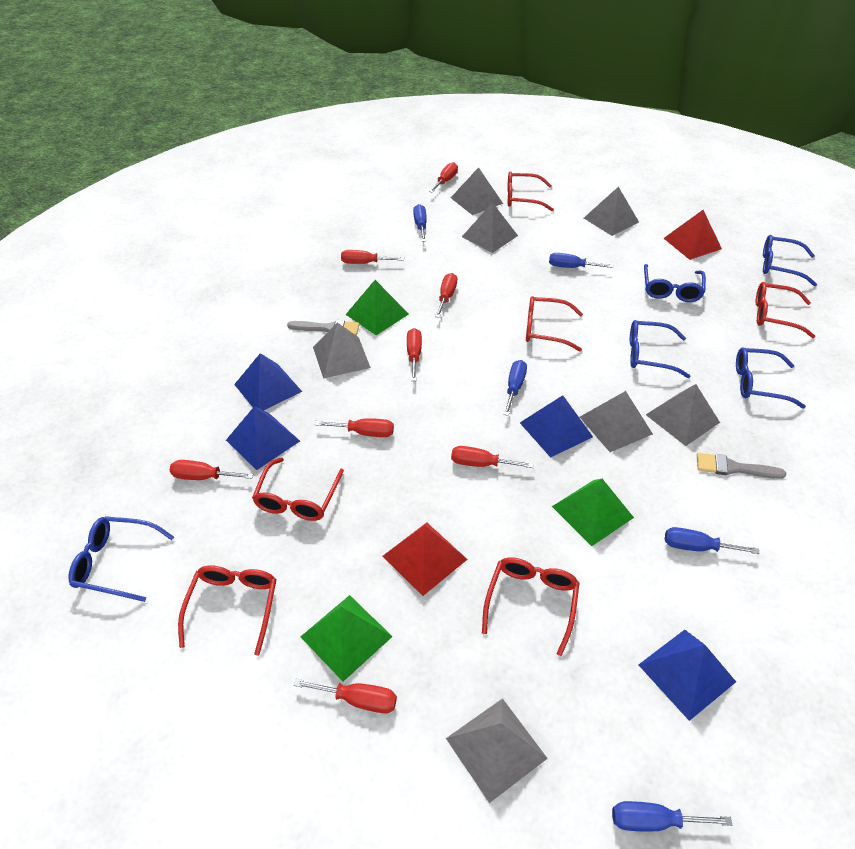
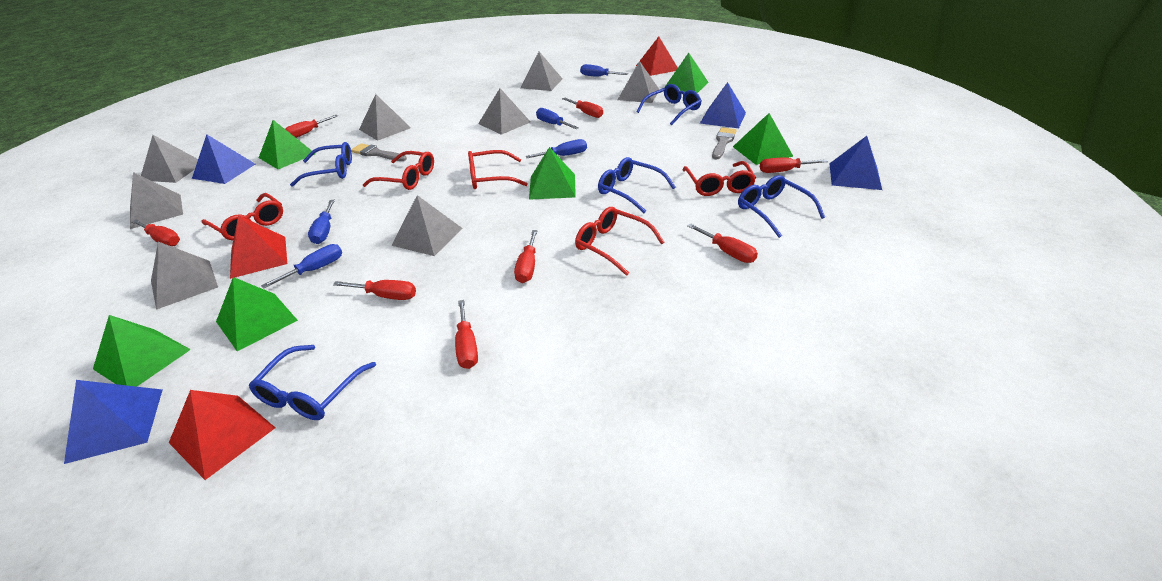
green pyramid: [300,595,393,682] [346,280,409,335] [552,479,634,546] = 3 -> [93,315,191,387] [216,277,298,351] [259,120,316,169] [529,147,576,200] [664,53,709,93] [733,113,793,165] = 6
grey pyramid: [313,322,371,378] [446,698,548,803] [451,167,503,215] [462,202,518,253] [580,391,653,452] [584,187,639,236] [646,384,720,446] = 7 -> [130,172,183,229] [141,135,198,183] [151,242,218,310] [359,94,411,141] [391,195,463,256] [478,88,530,135] [520,52,563,91] [618,61,660,103] = 8
red glasses: [178,565,276,656] [252,457,344,521] [482,557,579,656] [507,171,554,211] [526,296,583,352] [756,282,815,338] = 6 -> [202,193,283,241] [363,151,434,190] [468,150,528,189] [575,207,665,276] [683,161,756,196] = 5
red pyramid: [383,522,468,596] [664,210,722,260] = 2 -> [169,390,276,480] [230,215,287,279] [636,37,678,76] = 3

